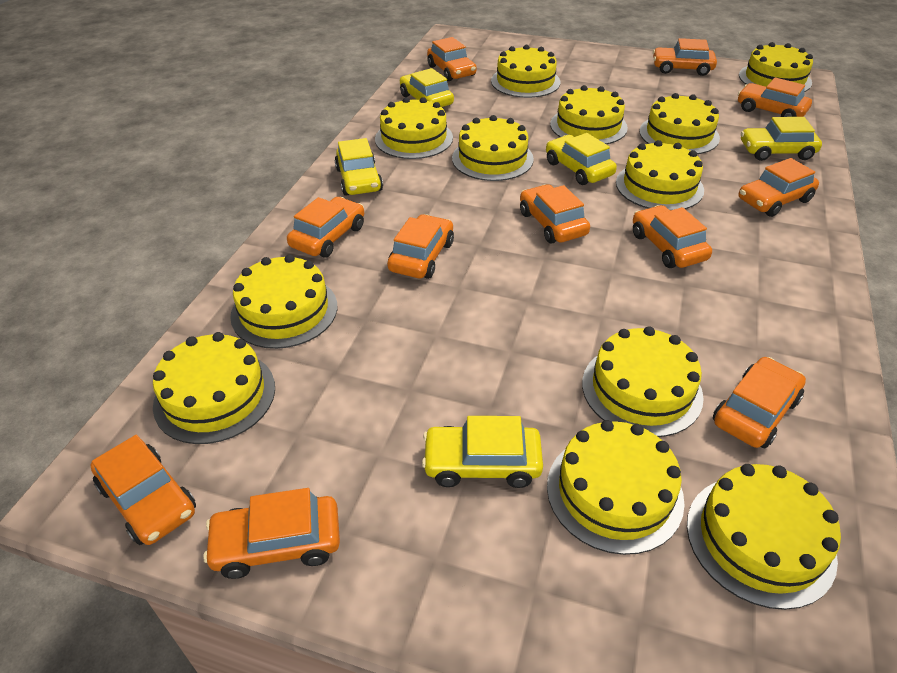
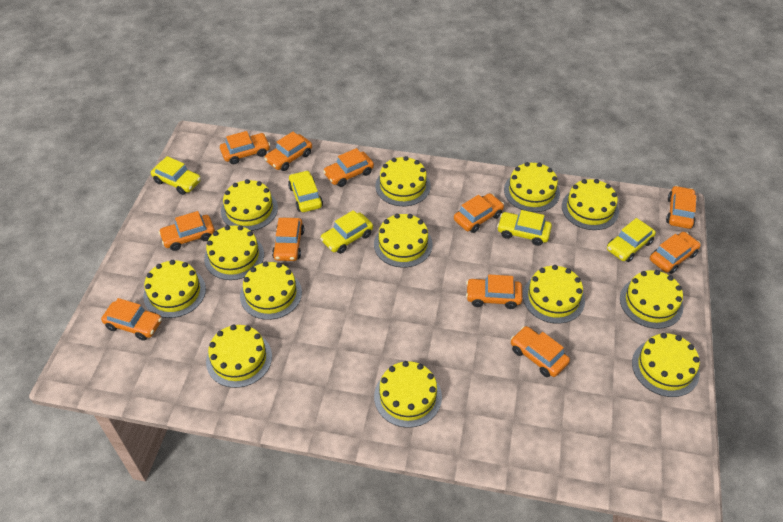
yellow cake: [153,332,275,444] [230,254,337,349] [375,97,453,159] [452,115,534,181] [491,45,560,98] [547,420,685,555] [550,85,628,144] [582,326,704,437] [616,140,704,210] [640,93,720,154] [687,464,841,610] [739,42,813,92] = 12 -> [143,260,206,318] [204,225,264,280] [206,324,272,388] [221,179,278,231] [240,262,302,320] [374,214,433,268] [374,361,442,428] [375,156,431,206] [504,162,560,212] [523,265,585,324] [562,179,619,230] [620,270,683,329] [632,333,700,397] = 13

